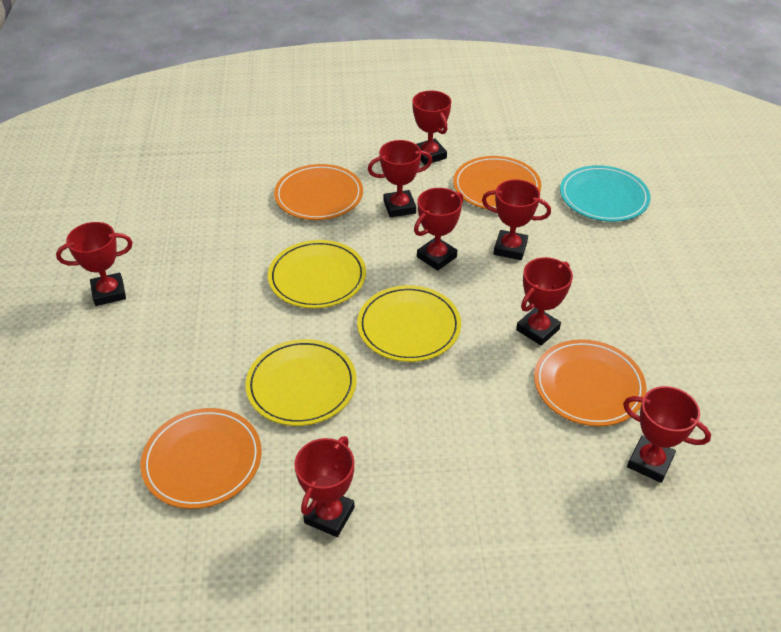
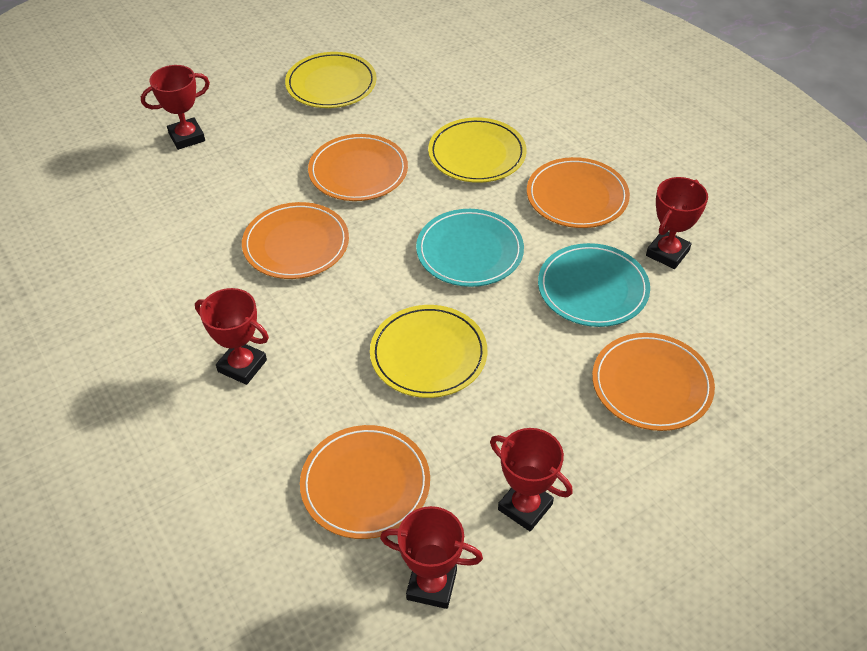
orange plate: [141,408,262,509] [274,164,363,220] [453,156,541,210] [534,339,647,426] = 4 -> [242,202,349,279] [300,425,430,539] [308,134,408,201] [527,157,630,228] [592,333,715,431] = 5
red trophy: [56,222,133,306] [294,436,355,537] [368,140,432,217] [412,91,451,165] [414,188,463,271] [482,179,551,260] [516,257,573,346] [623,386,711,483] = 8 -> [141,65,210,150] [195,288,269,385] [380,506,483,609] [490,428,573,531] [646,177,708,269] = 5
turquoise plate: [560,165,650,222] = 1 -> [416,209,524,287] [538,243,650,327] = 2

